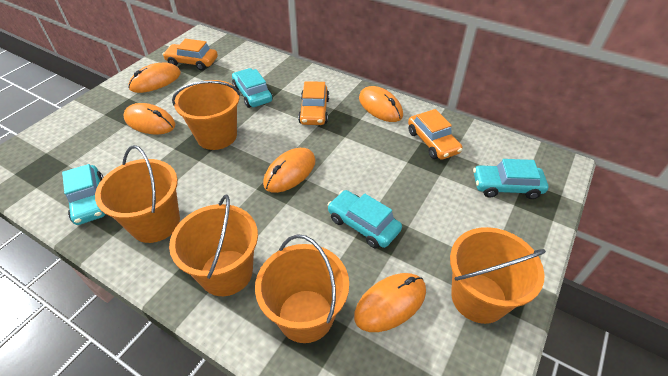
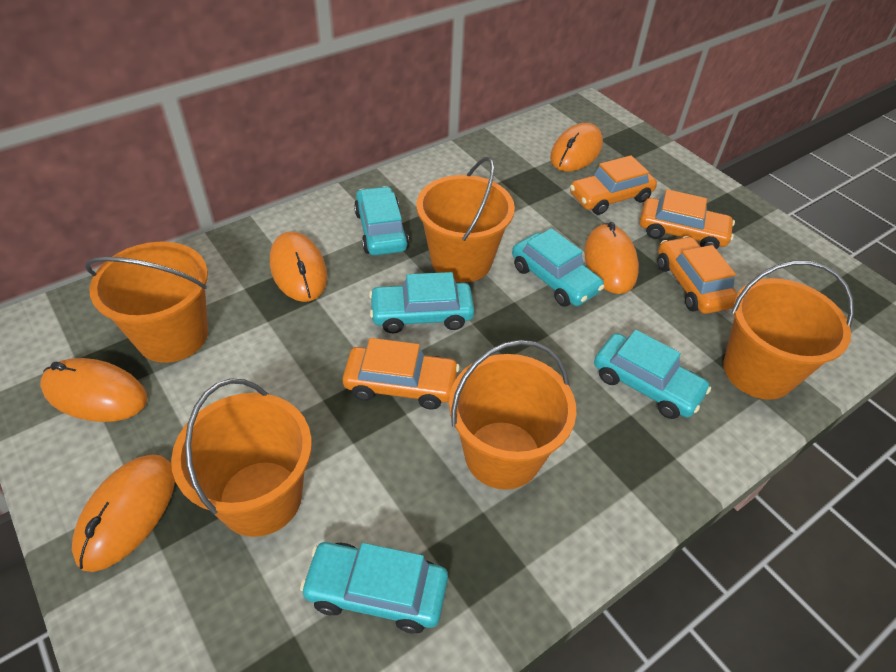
orange car: [163,39,218,71] [298,81,329,125] [408,109,463,160] = 3 -> [343,338,460,409] [570,155,657,215] [640,189,735,250] [658,236,737,314] = 4
turquoise car: [62,164,106,225] [232,68,273,108] [328,190,402,249] [473,159,548,199] = 4 -> [300,542,448,634] [354,186,409,255] [369,272,474,333] [512,228,605,307] [594,330,711,419] = 5

